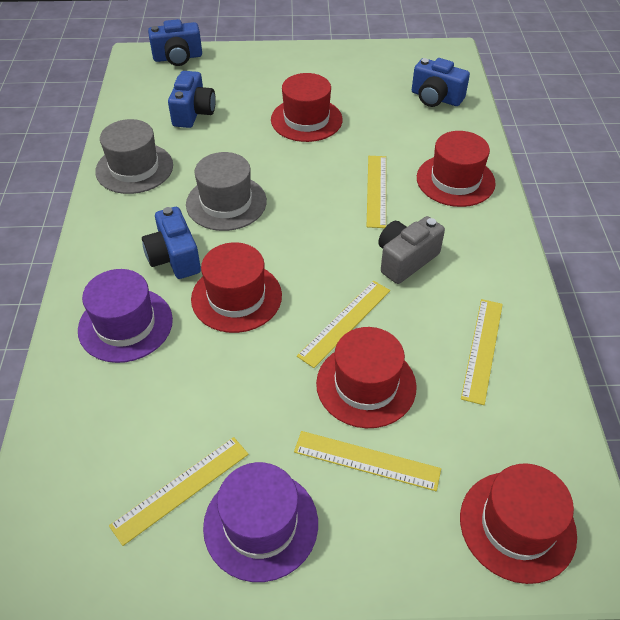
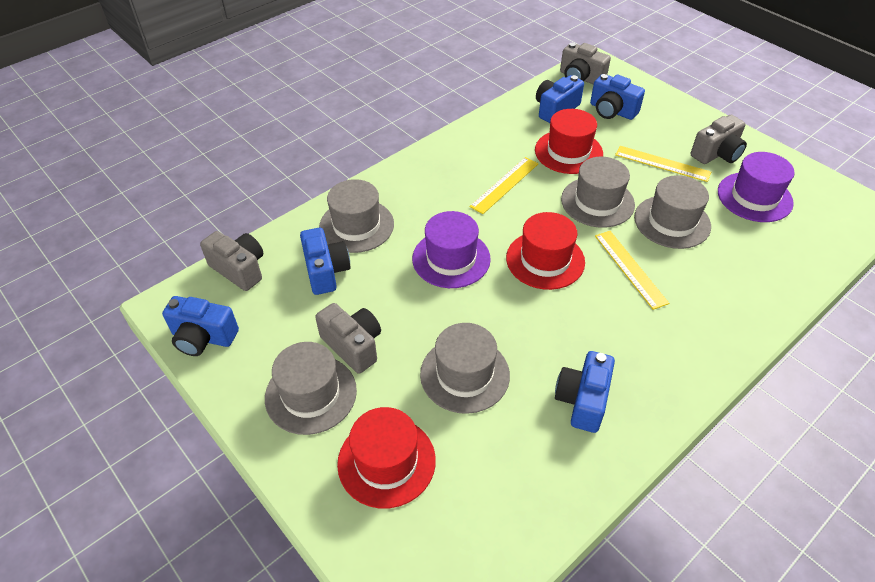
blue camera: [142,207,201,279] [148,19,202,66] [168,71,216,128] [412,58,470,107] = 4 -> [162,296,239,356] [300,228,350,295] [536,75,584,123] [555,351,615,433] [590,74,645,120] = 5
grey camera: [378,216,445,284] = 1 -> [200,231,263,291] [315,303,381,374] [560,43,611,85] [691,115,747,164] = 4
grey hat: [95,119,173,194] [186,152,267,231] = 2 -> [265,342,357,435] [319,179,394,253] [420,323,510,414] [561,157,635,228] [634,175,711,249] = 5
red hat: [191,242,282,333] [271,73,342,142] [316,327,417,428] [417,131,496,207] [460,463,577,584] = 5 -> [337,407,436,509] [506,212,585,290] [535,109,603,174] = 3
yellow ruler: [109,437,249,546] [294,431,441,491] [297,280,390,368] [367,156,386,228] [461,299,503,405] = 5 -> [469,157,539,214] [595,231,669,310] [615,146,711,182] = 3

